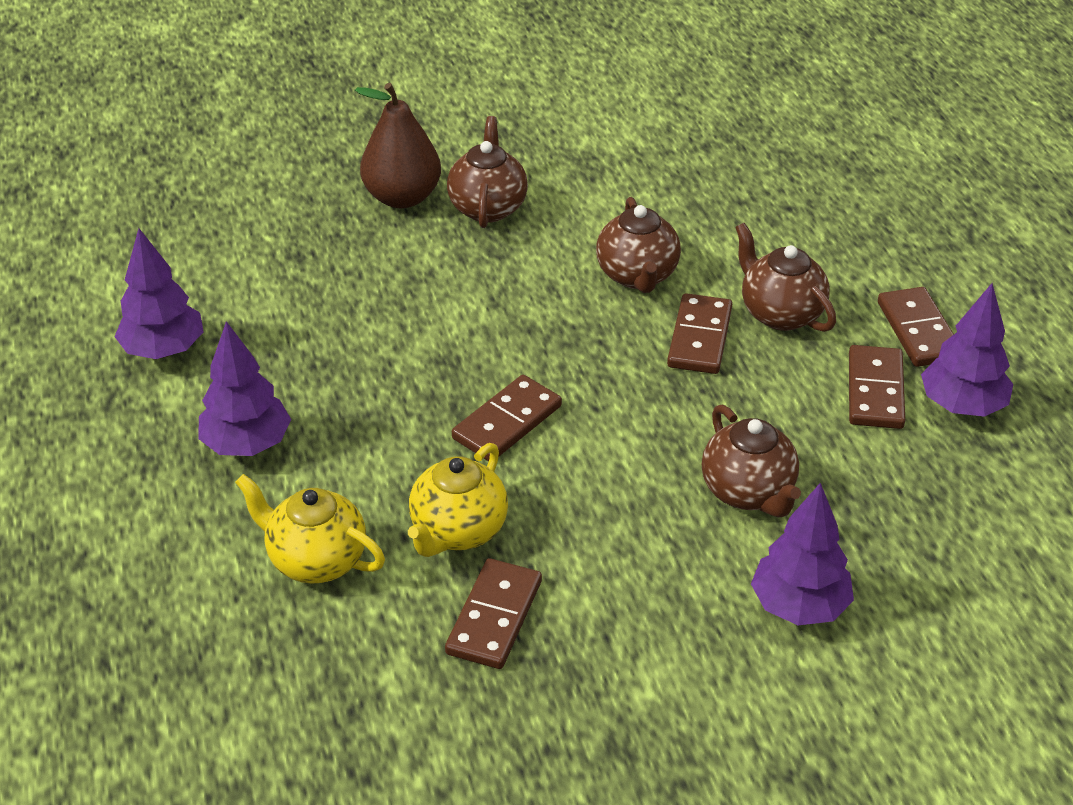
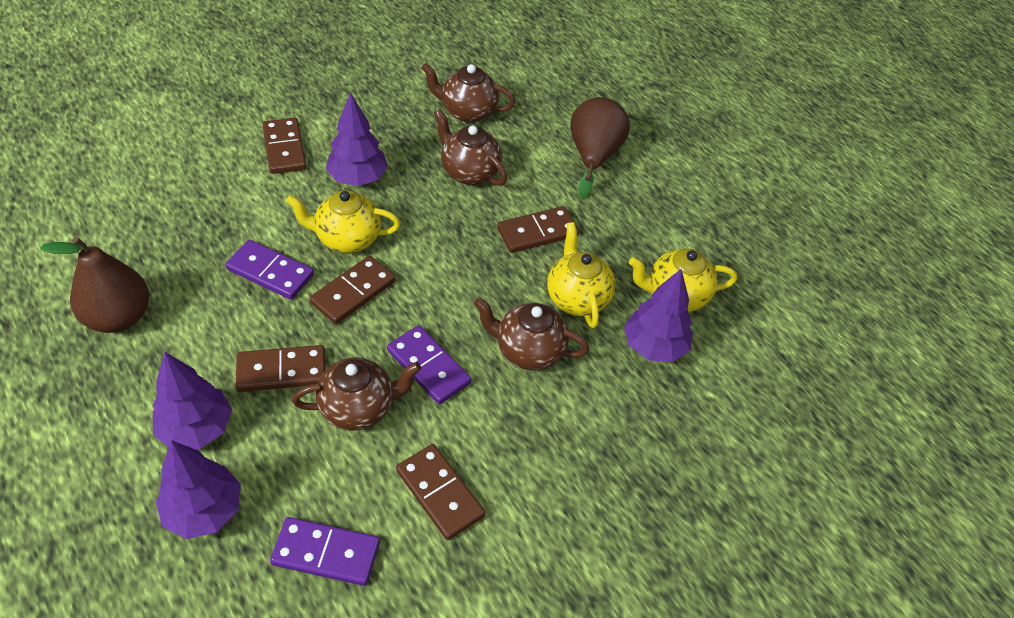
brown pear: [355,83,441,208] = 1 -> [40,237,149,333] [570,97,630,198] = 2
purple domino: none = 0 -> [226,240,314,300] [270,517,380,586] [387,325,471,404] = 3
yellow teapot: [235,474,385,584] [408,443,508,557] = 2 -> [286,190,400,253] [547,222,615,328] [629,248,737,312] = 3

